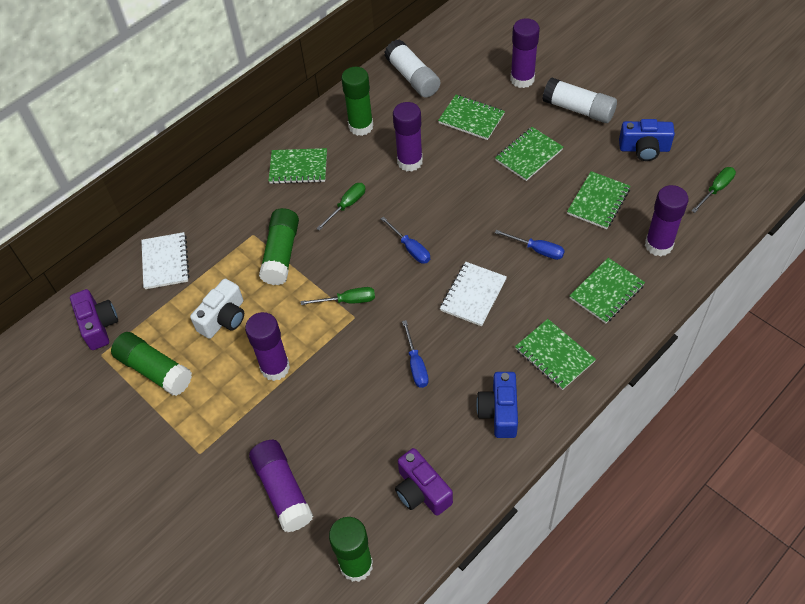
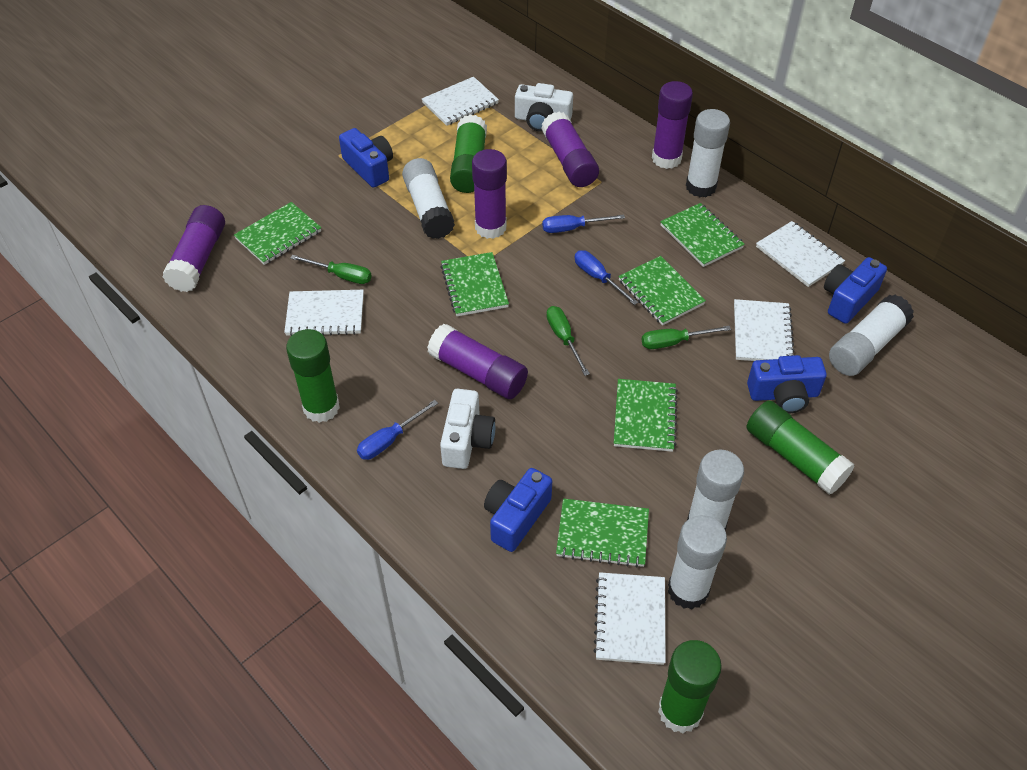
blue camera: [476,372,518,438] [619,119,675,161] = 2 -> [339,128,393,188] [484,468,552,552] [747,355,827,413] [824,257,887,324] = 4
purple camera: [70,289,118,350] [395,448,453,516] = 2 -> none = 0
white camera: [190,279,244,339] = 1 -> [440,389,495,469] [515,83,573,131] = 2
white glue stick: [384,39,440,97] [542,77,617,123] = 2 -> [402,158,455,239] [668,515,727,610] [686,109,730,197] [687,450,744,531] [829,295,914,376] = 5
white notebook: [141,232,190,289] [440,262,507,326] = 2 -> [284,290,364,336] [422,77,499,126] [593,572,666,665] [734,299,794,361] [756,221,845,287] = 5

